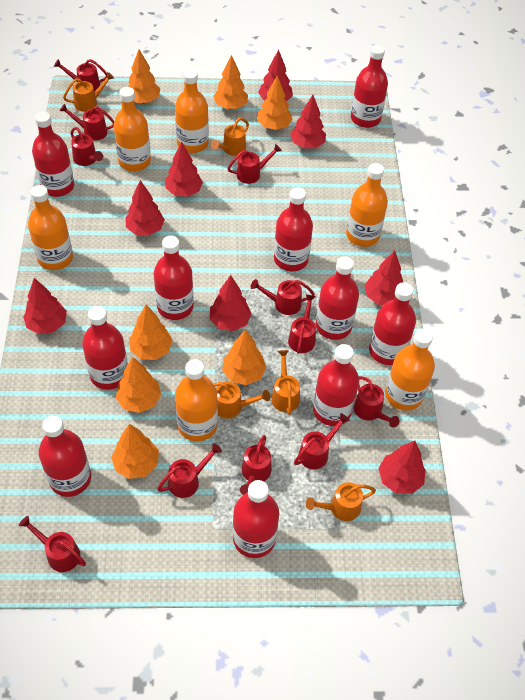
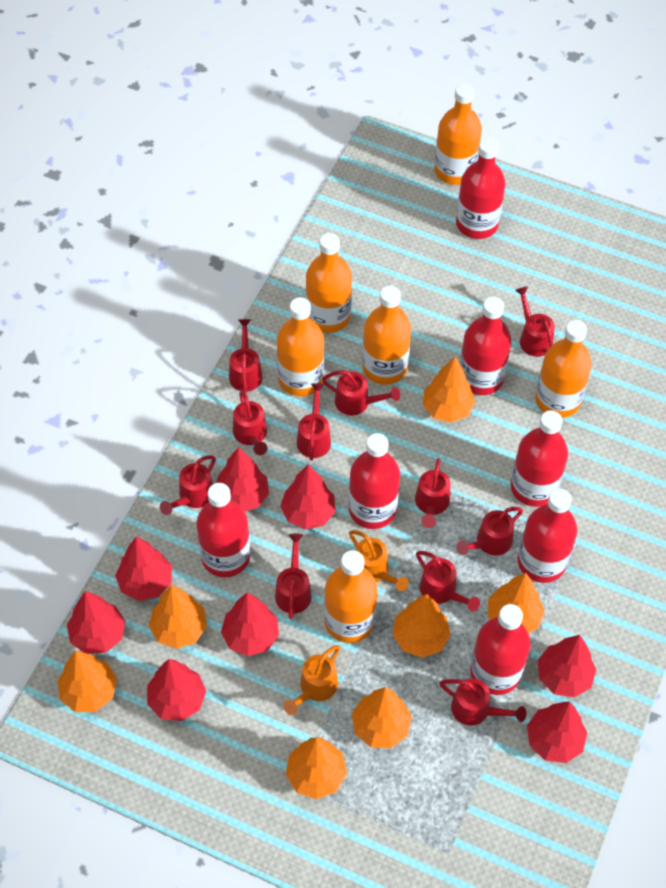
orange watering can: [63,72,114,112] [211,118,249,156] [213,382,270,419] [271,350,300,415] [306,482,376,521] = 5 -> [283,645,340,715] [349,530,409,591] = 2
red bottle: [32,112,74,197] [39,416,91,497] [82,306,128,390] [154,236,194,320] [233,480,279,558] [274,187,313,271] [313,344,359,426] [316,256,359,340] [351,45,388,128] [369,282,416,365] = 10 -> [196,483,250,577] [349,433,400,529] [456,138,505,239] [460,297,511,395] [470,604,531,695] [511,410,568,507] [518,489,577,583] = 7

